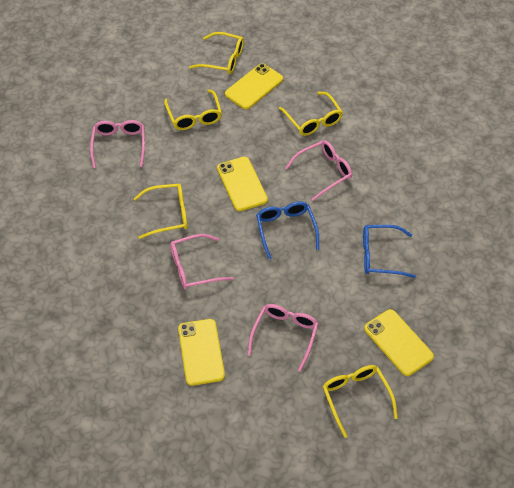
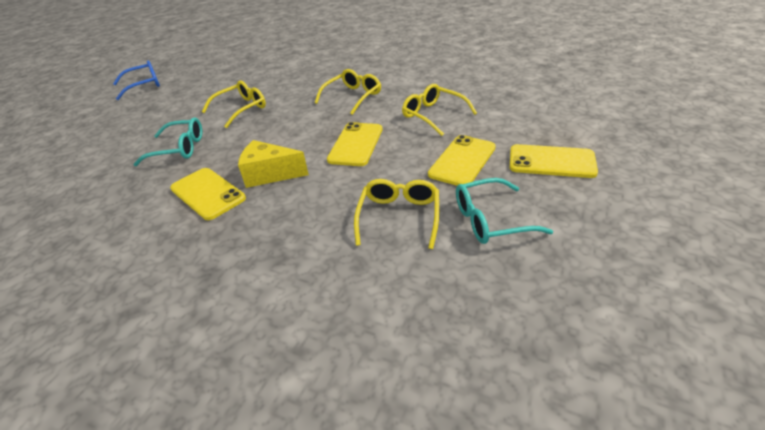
blue glasses: [256,201,319,259] [363,225,416,278] = 2 -> [113,60,160,100] = 1
pink glasses: [90,120,145,168] [170,234,233,289] [248,304,319,372] [286,140,352,201] = 4 -> none = 0
turquoise glasses: none = 0 -> [133,118,202,166] [456,178,553,244] = 2
yellow cheese: none = 0 -> [238,140,309,188] = 1
yellow glasses: [134,184,188,239] [164,89,222,130] [189,32,244,74] [279,92,343,136] [323,365,398,438] = 5 -> [202,80,266,128] [315,69,381,115] [354,179,439,249] [402,84,477,136] = 4

